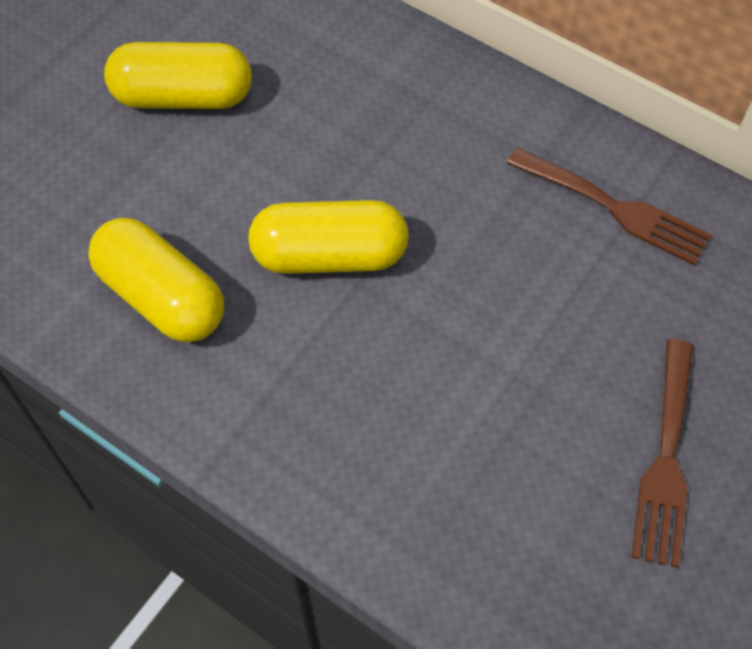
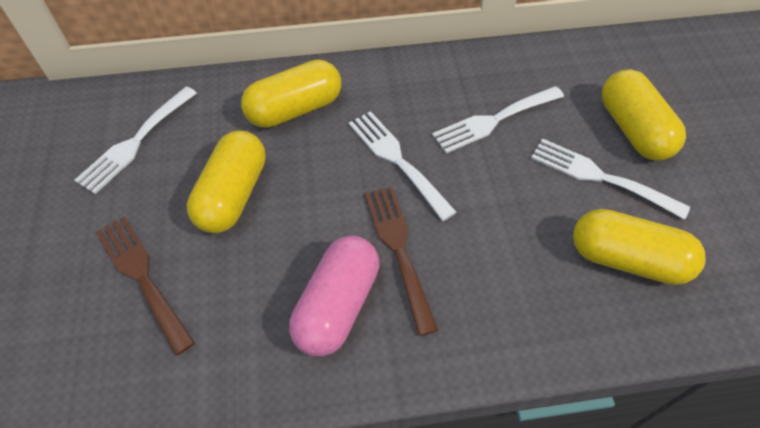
pink capsule: none = 0 -> [289,235,380,357] = 1
white fork: none = 0 -> [74,86,197,194] [349,111,457,221] [432,86,564,154] [531,138,690,220] = 4
yellow capsule: [88,218,224,342] [104,42,252,109] [248,200,409,274] = 3 -> [187,131,266,233] [241,59,341,128] [573,209,706,285] [602,69,686,161] = 4

